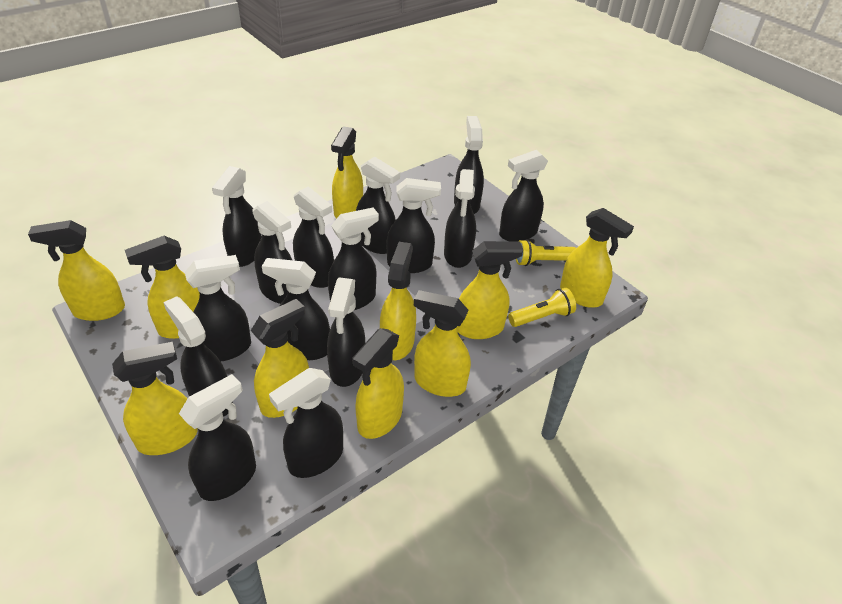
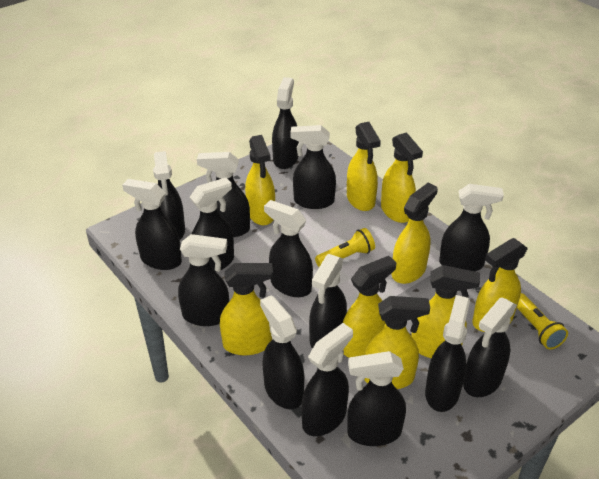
yellow spray bottle: [28,220,125,321] [112,342,198,455] [125,236,200,339] [251,299,309,418] [331,126,363,219] [352,328,404,439] [380,242,416,360] [414,290,471,397] [457,241,523,339] [560,208,634,308] = 10 -> [220,263,273,355] [245,135,275,225] [343,256,397,358] [347,122,381,211] [364,296,430,389] [381,132,423,223] [392,183,438,284] [411,265,480,358] [472,238,528,332] = 9

